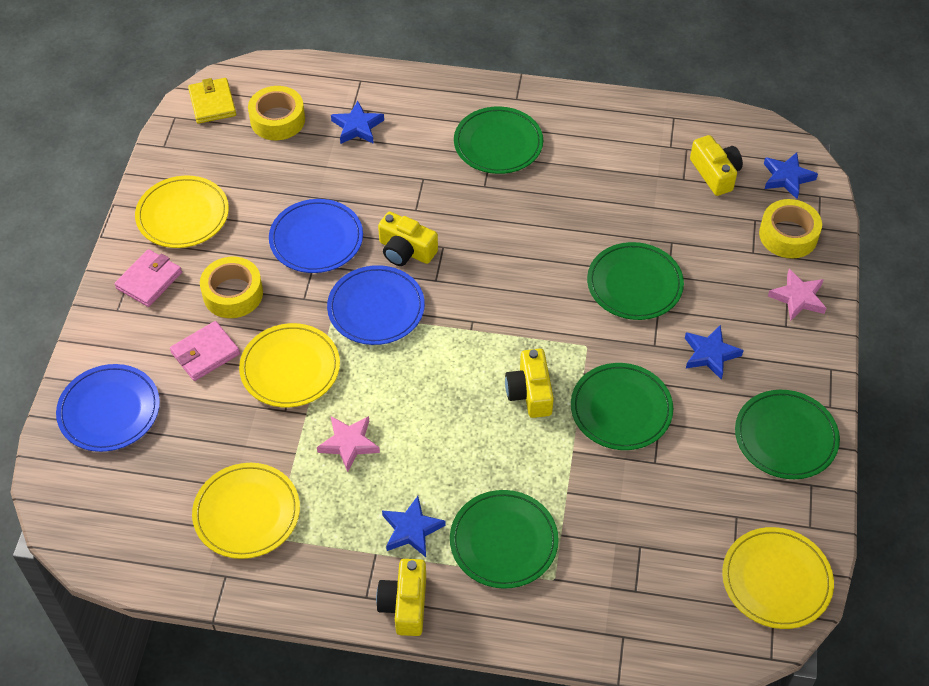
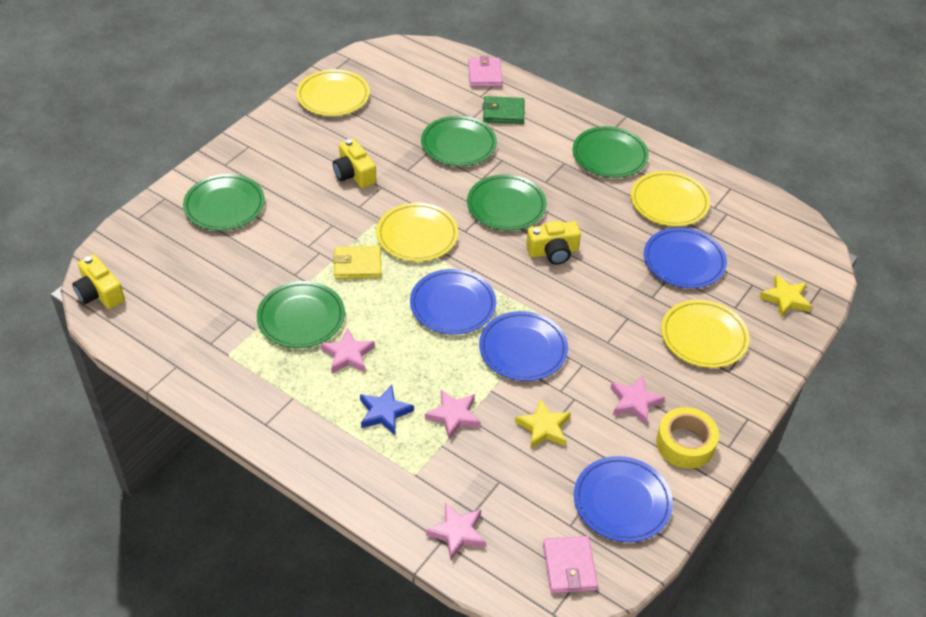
blue plate: [56,364,160,452] [269,199,363,273] [327,265,425,345] = 3 -> [410,269,496,335] [479,311,568,381] [574,456,673,542] [644,227,727,288] = 4
blue star: [331,101,384,144] [382,496,445,557] [685,325,744,380] [764,152,818,199] = 4 -> [360,385,414,435] = 1
green wallet: none = 0 -> [483,96,524,124] = 1
pink star: [317,416,380,472] [768,269,826,321] = 2 -> [321,328,375,374] [425,389,480,439] [426,502,486,560] [611,375,665,425] = 4
yellow camera: [376,559,426,636] [378,212,438,266] [505,349,554,418] [690,135,743,196] = 4 -> [72,254,125,309] [333,139,376,188] [526,221,581,265] = 3
yellow star: none = 0 -> [515,399,571,448] [759,274,812,317] = 2
yellow tape: [200,257,263,318] [248,86,305,140] [759,199,822,258] = 3 -> [656,407,719,469] = 1

